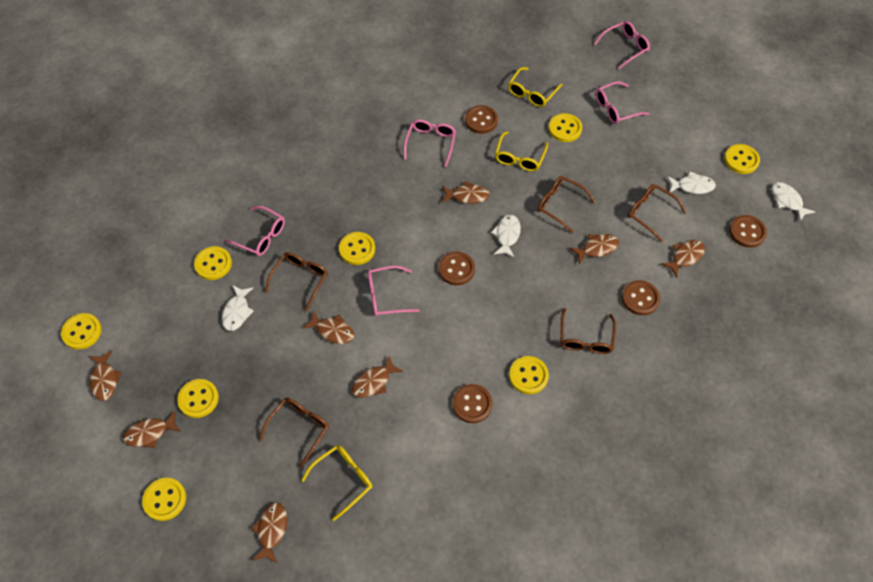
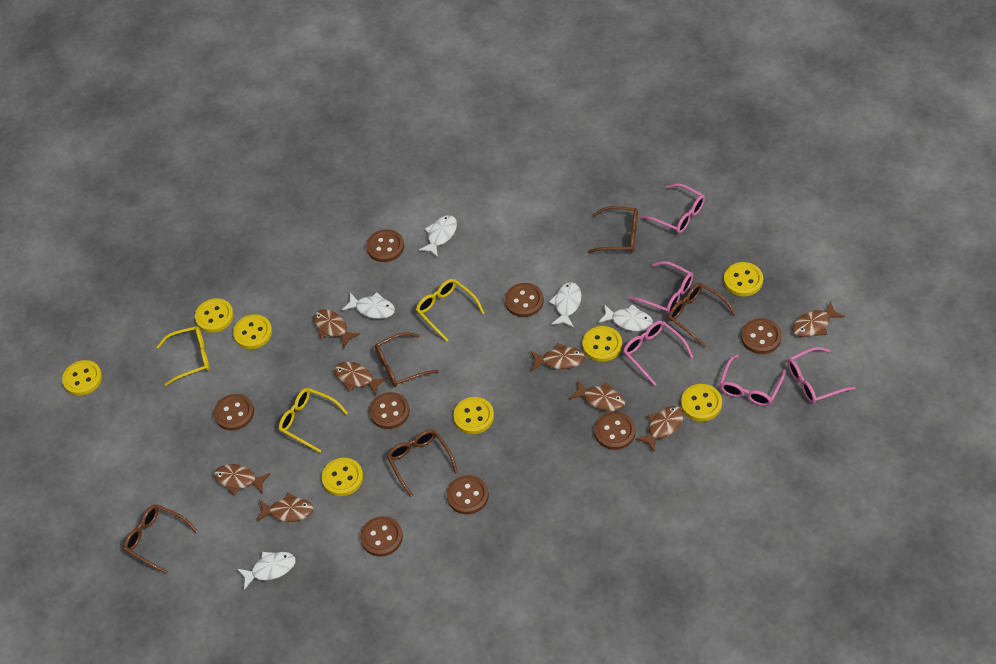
brown button: [438,251,475,285] [453,384,493,423] [465,105,498,134] [622,280,660,315] [729,215,767,248] = 5 -> [214,394,254,431] [360,516,403,557] [366,229,404,262] [369,392,410,429] [447,475,489,514] [505,283,544,317] [594,412,636,450] [741,318,782,354] = 8
white fish: [222,285,254,331] [491,215,521,258] [667,171,716,194] [772,182,815,221] = 4 -> [237,552,296,590] [342,292,395,319] [419,215,457,257] [549,282,581,328] [598,304,653,331] = 5

